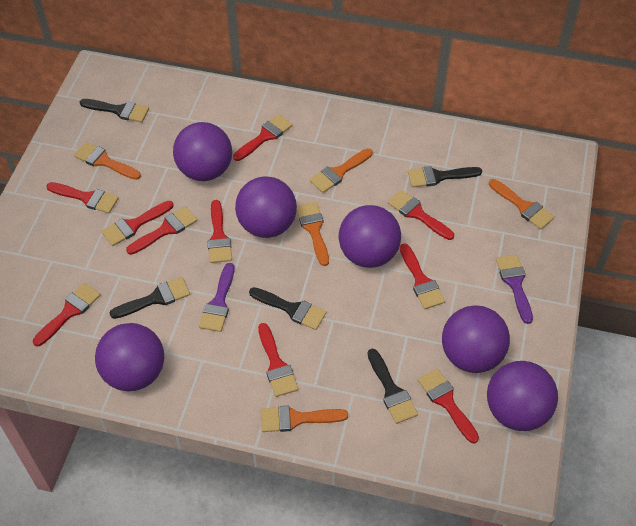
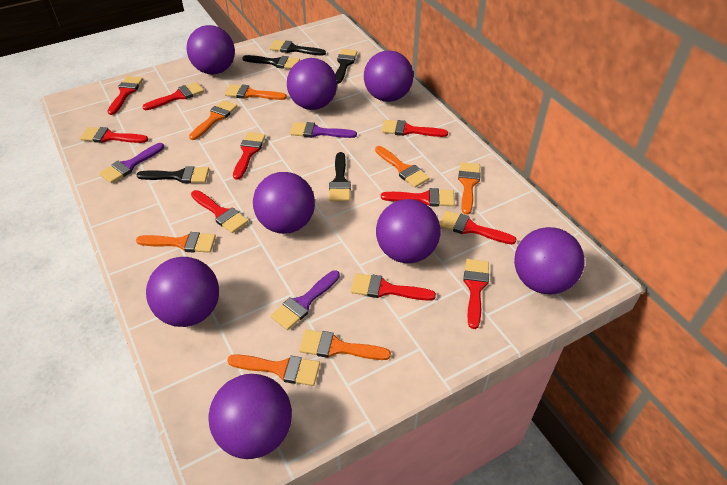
orange brush: [74,142,141,180] [261,406,348,432] [297,202,329,266] [310,148,373,193] [489,179,555,230] = 5 -> [136,232,216,252] [189,100,237,140] [225,84,287,100] [227,354,320,386] [299,330,391,360] [375,146,430,188] [458,162,480,215] = 7
purple ball: [95,323,164,391] [173,122,232,181] [235,176,297,238] [338,205,401,268] [442,305,510,373] [487,361,558,431] = 6 -> [146,257,219,327] [186,25,235,74] [209,374,292,459] [253,172,315,234] [287,58,337,110] [364,51,413,102] [376,199,440,263] [514,227,585,295] = 8
purple brush: [199,263,235,332] [496,254,533,324] = 2 -> [99,143,164,183] [271,270,340,330] [290,122,357,138] = 3

